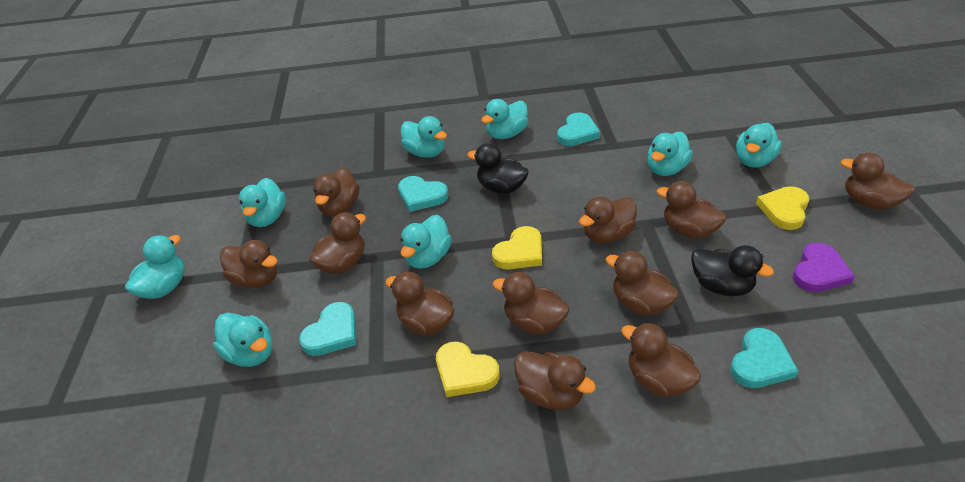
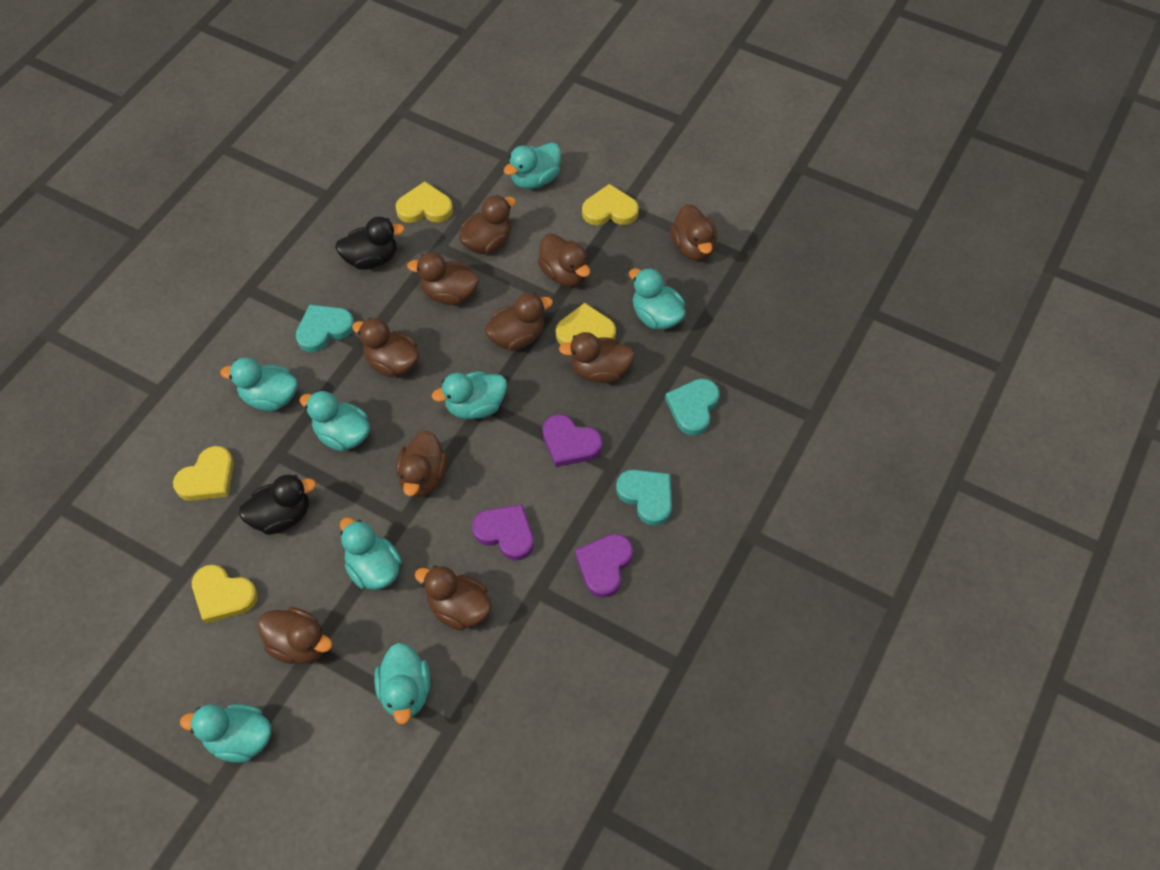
brown duck: [220,240,278,288] [309,212,366,274] [313,167,359,216] [385,272,454,335] [493,272,569,334] [514,351,596,410] [579,196,637,243] [606,251,679,315] [621,323,701,397] [657,181,726,239] [841,153,915,210] = 11 -> [257,607,332,664] [352,318,419,377] [396,431,448,497] [407,252,479,305] [415,566,492,631] [459,195,516,254] [484,293,553,351] [538,234,590,286] [559,332,635,383] [670,204,717,261] = 10
purple heart: [793,243,855,292] = 1 -> [472,504,534,561] [543,415,603,467] [575,534,633,598] = 3
turquoise heart: [299,302,356,356] [398,176,449,212] [557,112,600,146] [730,328,798,388] = 4 -> [296,304,354,352] [616,470,672,526] [665,379,720,436] = 3
yellow heart: [436,341,500,397] [492,226,542,269] [756,186,810,230] = 3 -> [173,446,234,501] [192,565,258,624] [395,182,453,223] [556,303,616,345] [582,184,639,225] = 5

